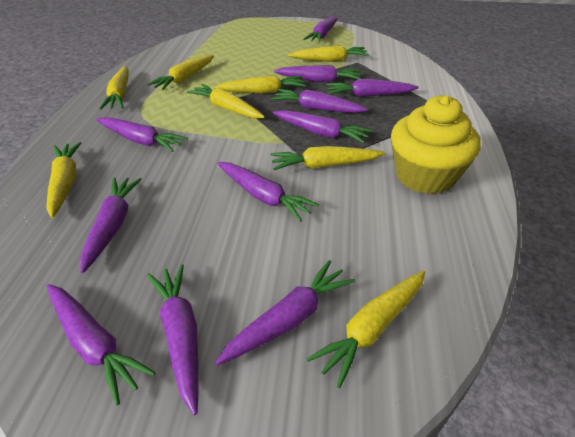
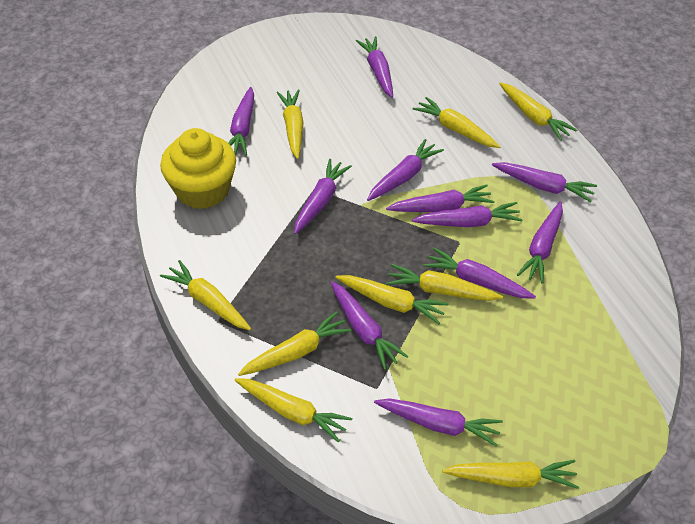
yellow carrot: [46,142,81,218] [99,66,129,110] [147,55,214,90] [187,84,265,118] [214,75,306,94] [270,146,385,170] [288,45,369,62] [307,270,425,388] = 8 -> [160,260,251,330] [234,378,352,443] [238,311,351,376] [276,89,304,159] [335,275,449,324] [386,264,503,301] [412,97,501,148] [442,460,579,489] [499,82,577,141] = 9

